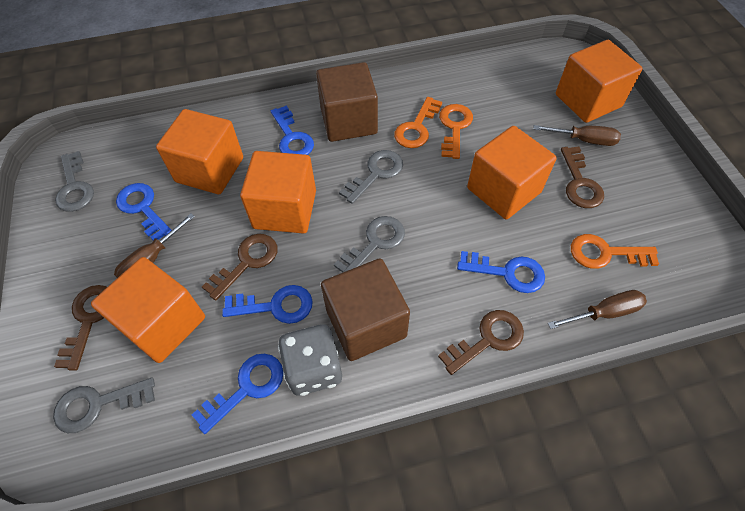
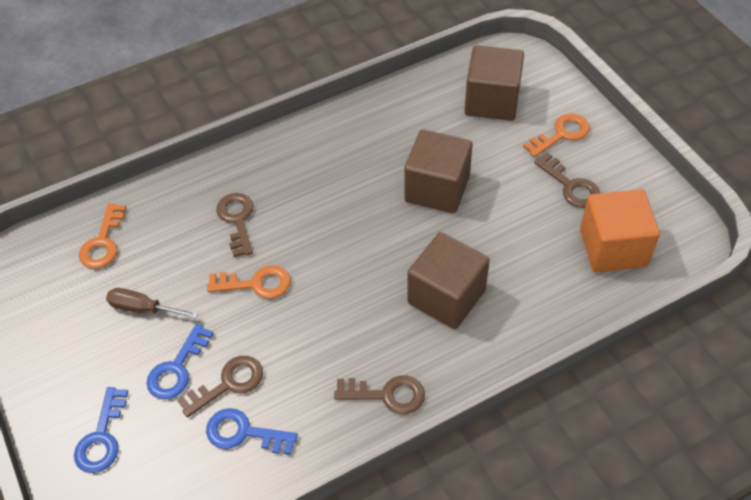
blue key: [116,183,172,241] [192,354,283,434] [222,285,313,324] [271,106,314,155] [457,251,545,293] = 5 -> [74,387,128,473] [147,324,214,399] [206,408,298,455] = 3
brown cube: [316,62,378,142] [321,258,410,361] = 2 -> [404,129,473,214] [407,232,490,329] [464,45,524,121] = 3
brown screwdriver: [114,213,195,278] [533,125,621,146] [548,290,647,329] = 3 -> [106,288,198,319] = 1
grey dice: [278,324,342,396] = 1 -> none = 0
grey key: [53,378,155,433] [55,151,94,212] [334,216,405,273] [339,150,403,204] = 4 -> none = 0
orange cube: [91,257,205,363] [156,109,243,194] [240,151,316,234] [467,126,557,219] [556,40,643,123] = 5 -> [580,189,660,272] = 1

